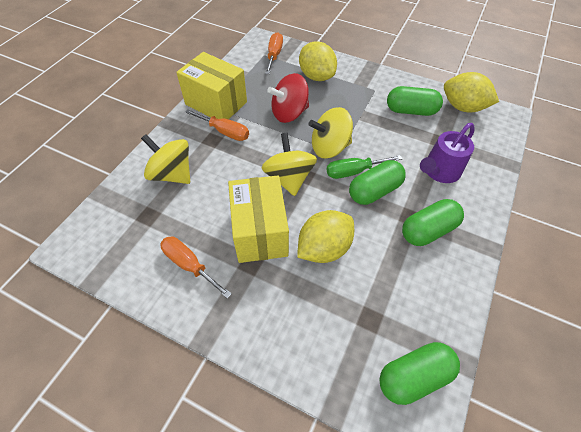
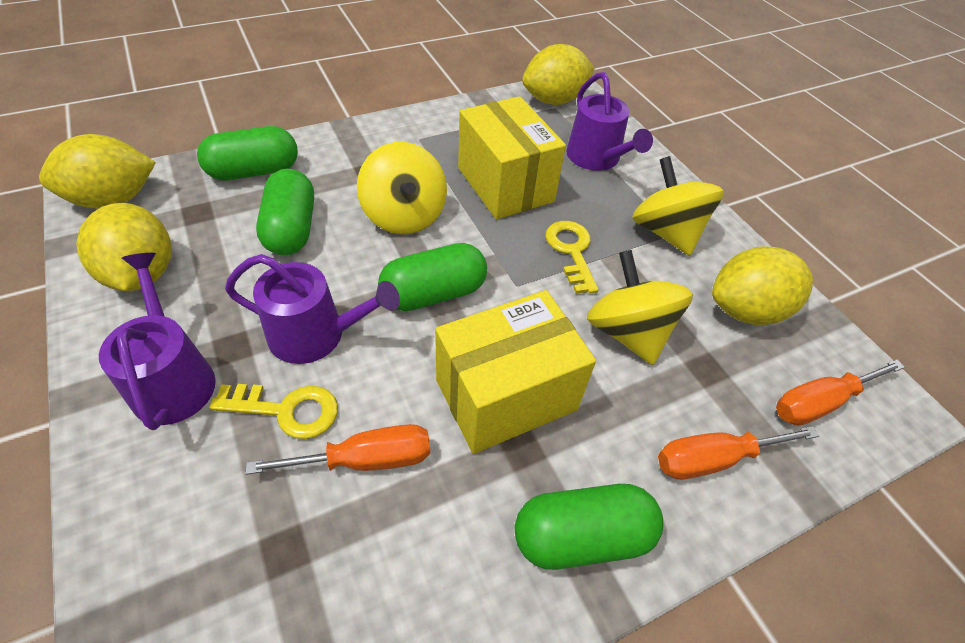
green screwdriver: [326,155,402,179] = 1 -> none = 0
purple watering can: [420,123,475,183] = 1 -> [99,253,216,430] [225,254,400,364] [566,72,653,171] = 3
red spinning top: [267,73,309,123] = 1 -> none = 0
yellow key: none = 0 -> [209,384,338,439] [545,221,599,294] = 2
yellow lemon: [297,210,354,263] [299,41,337,81] [444,72,499,112] = 3 -> [39,134,156,209] [76,203,172,291] [522,44,595,105] [712,246,813,325] = 4

